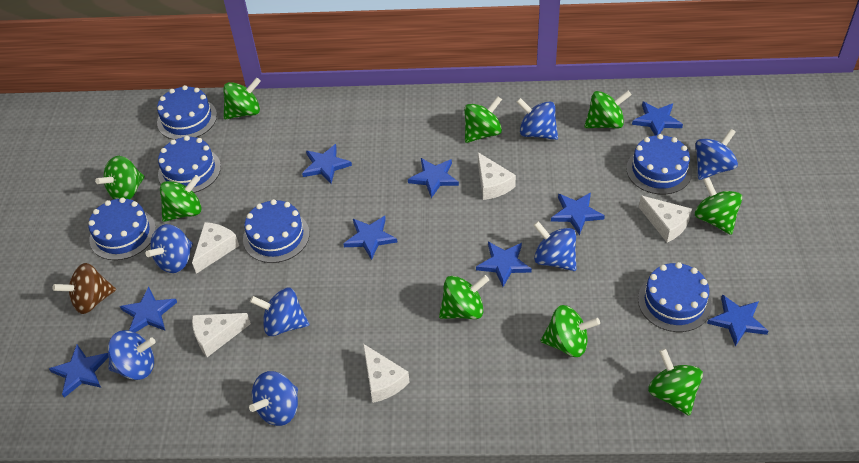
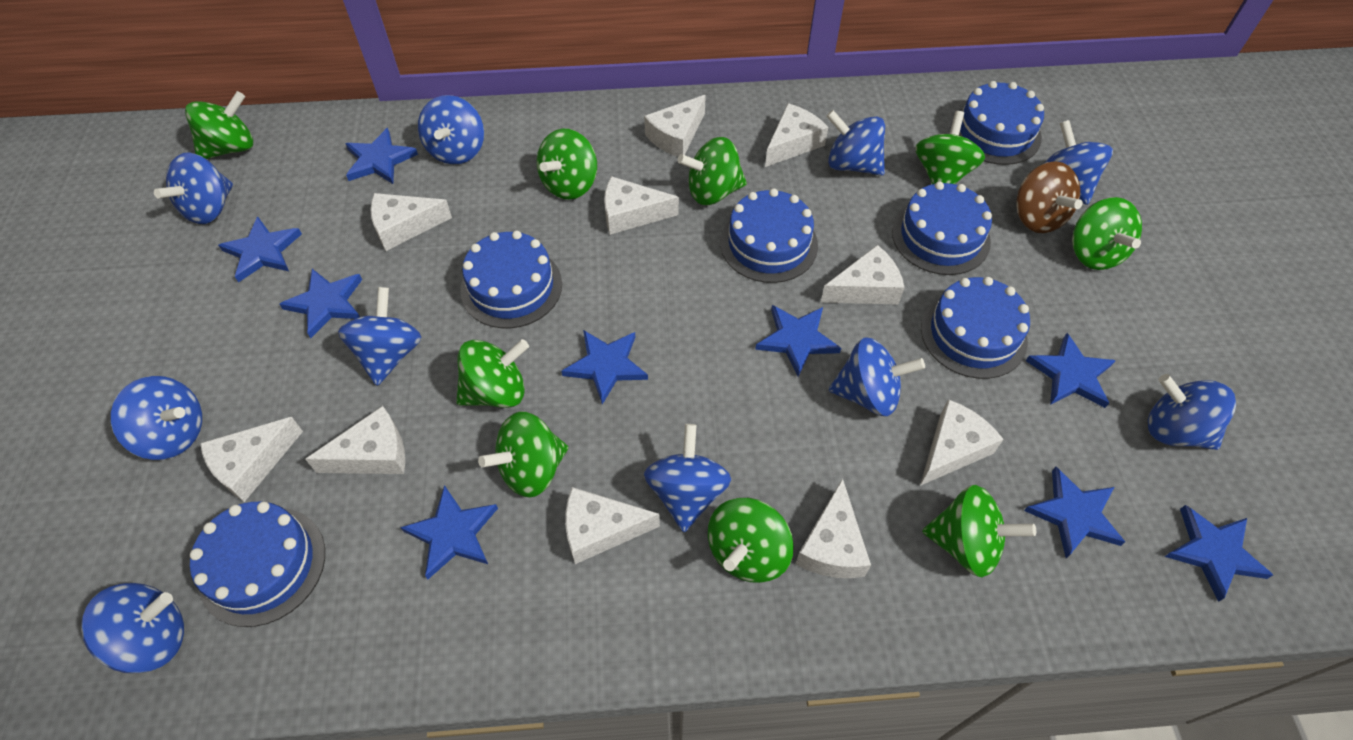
blue spinning top: [108,330,155,380] [145,224,193,273] [249,371,298,426] [250,288,309,336] [516,98,558,140] [533,221,576,271] [695,129,738,180] = 7 -> [81,583,184,674] [111,376,202,460] [154,153,233,224] [338,287,422,386] [418,95,484,165] [644,424,731,532] [826,110,885,176] [829,337,925,416] [1045,120,1113,205] [1148,374,1236,450] = 10
white cheese: [192,222,239,274] [192,313,251,357] [363,344,410,403] [478,152,516,200] [639,196,692,242] = 5 -> [200,417,303,502] [305,406,405,474] [371,193,452,251] [565,487,660,564] [604,176,679,235] [644,95,706,157] [765,103,828,167] [795,478,871,578] [820,245,905,305] [920,399,1004,486] = 10

